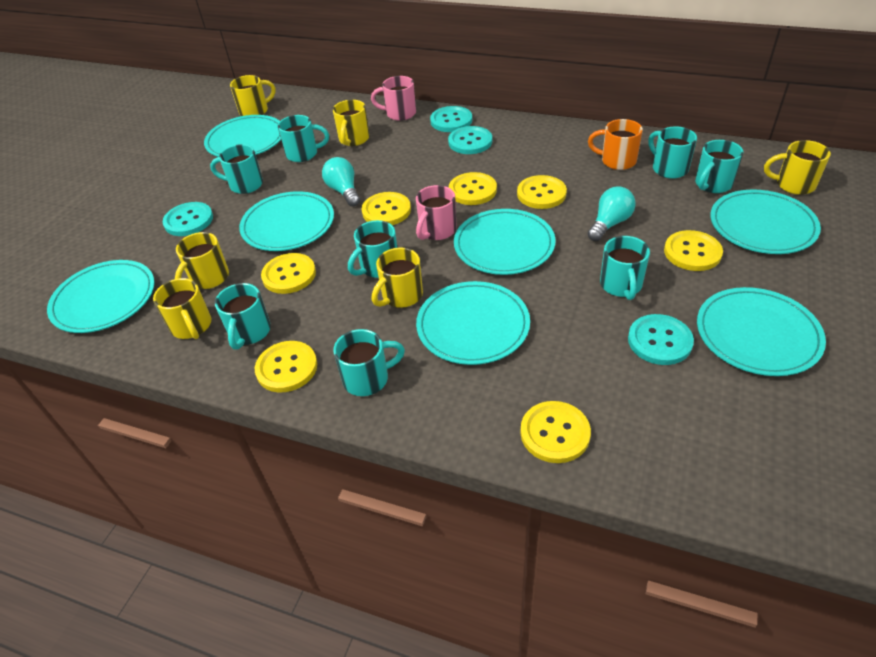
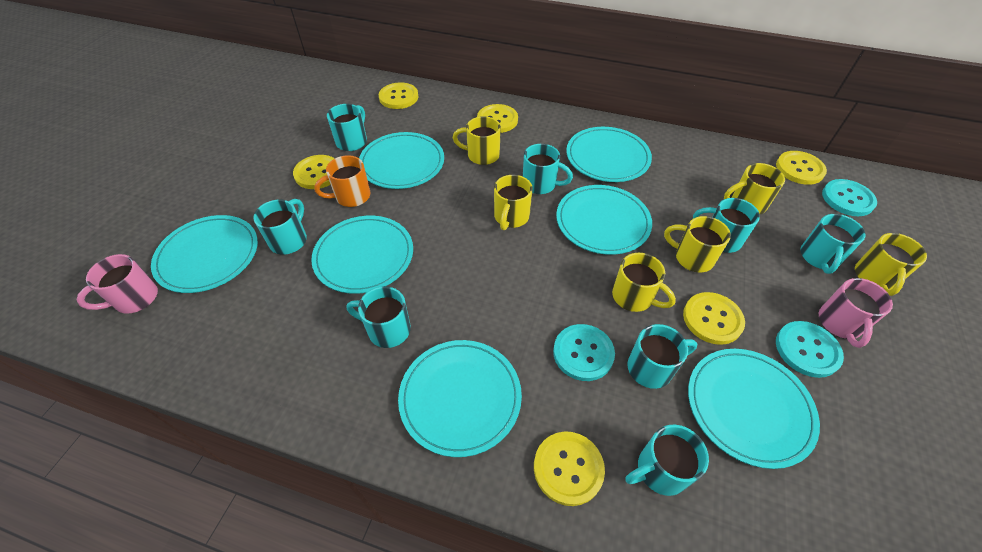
turquoise button: [163,202,213,236] [430,106,472,132] [448,126,492,154] [628,314,694,365] = 4 -> [553,324,615,381] [776,321,844,378] [822,179,877,216] = 3
turquoise light bulb: [322,157,360,207] [587,186,636,241] = 2 -> none = 0
yellow button: [255,341,317,393] [261,253,316,294] [362,192,411,225] [449,172,497,205] [517,175,567,209] [520,401,591,463] [664,230,723,271] = 7 -> [293,155,335,189] [379,82,418,109] [477,104,518,133] [534,431,605,506] [683,292,745,345] [776,151,827,185] = 6

